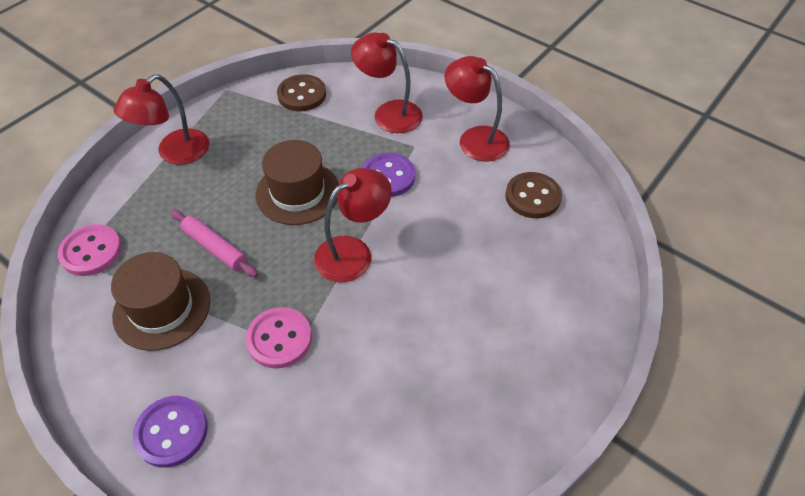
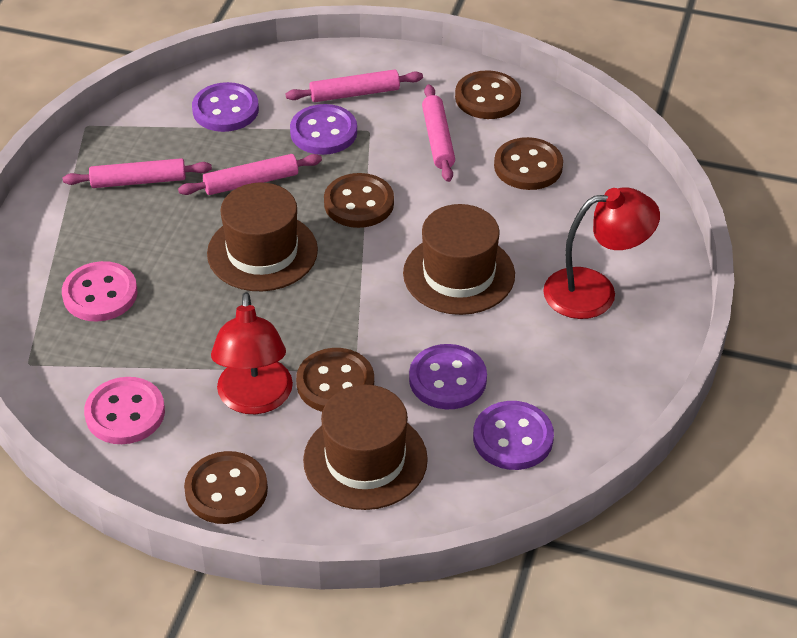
brown button: [277,74,326,111] [505,172,562,218] = 2 -> [184,451,268,524] [296,348,374,412] [324,173,394,228] [455,70,521,119] [494,137,563,190] = 5
brown hat: [111,252,210,351] [256,140,339,225] = 2 -> [207,183,318,291] [303,385,428,510] [403,204,515,315] = 3
pink rolling pin: [171,210,258,277] = 1 -> [63,158,212,188] [178,154,322,195] [286,69,423,102] [422,84,455,182] = 4
purple button: [133,396,208,468] [362,153,415,197] = 2 -> [192,82,259,132] [290,104,357,155] [409,344,487,409] [473,401,554,470] = 4
red lamp: [114,74,209,165] [314,168,392,282] [351,32,423,133] [445,56,510,162] = 4 -> [211,292,293,414] [543,187,660,319] = 2

